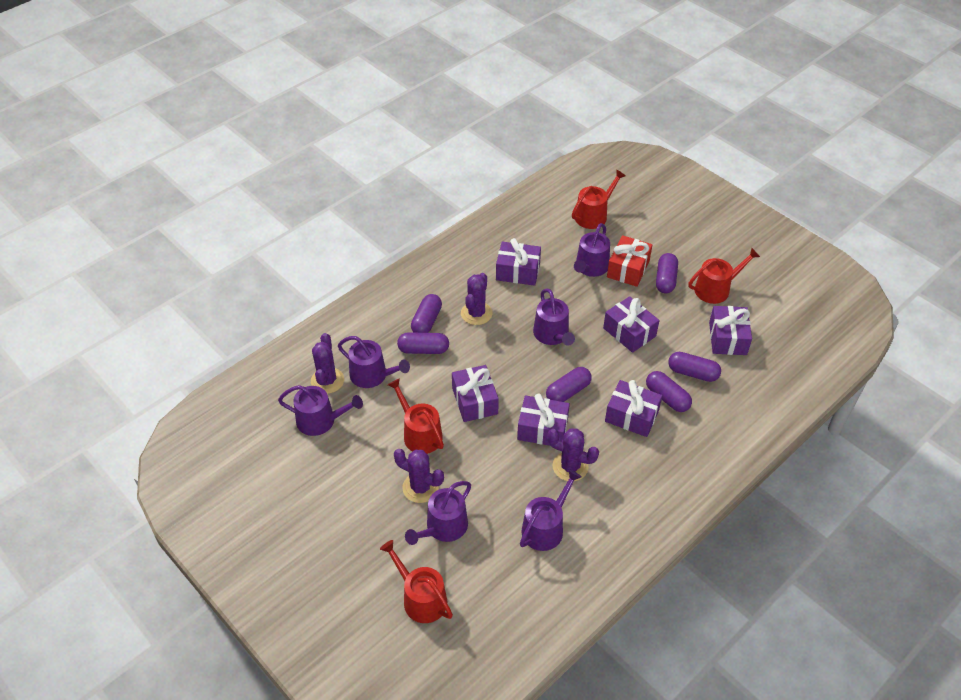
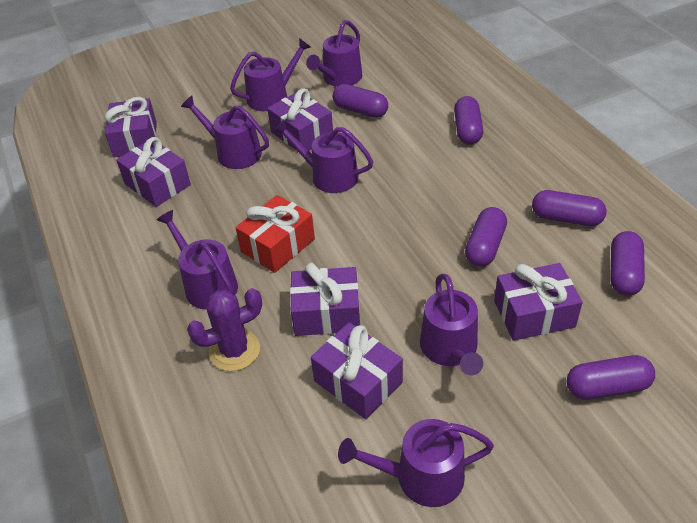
purple cactus: [311,333,344,394] [394,449,444,503] [461,273,493,325] [547,428,599,481] = 4 -> [187,288,262,371] = 1
purple watering can: [278,385,363,436] [338,336,410,388] [405,481,471,545] [520,469,582,551] [533,289,575,346] [574,223,610,277] = 6 -> [157,210,238,310] [181,96,269,169] [230,38,311,111] [273,120,373,193] [306,20,362,87] [338,419,494,507] [420,274,483,375] = 7
red watering can: [380,540,453,623] [388,378,444,454] [572,169,626,229] [688,248,760,304] = 4 -> none = 0

